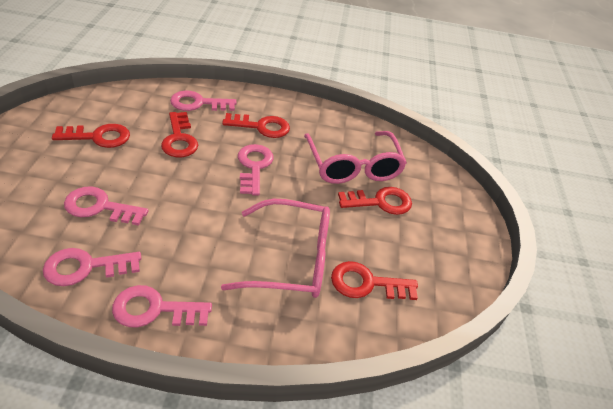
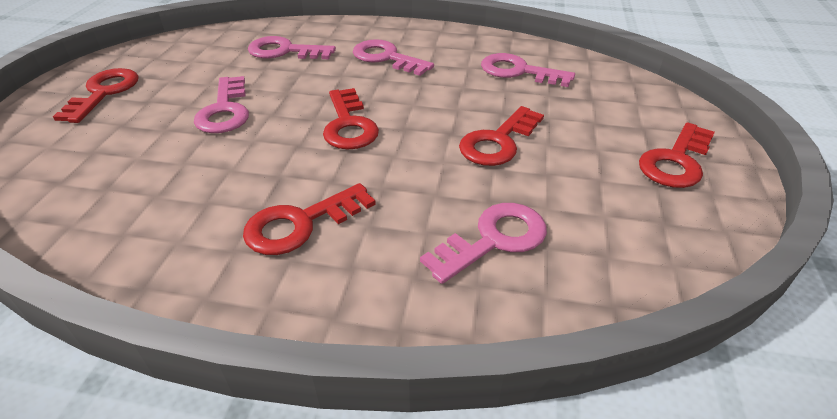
pink glasses: [221,199,330,298] [304,131,407,184] = 2 -> none = 0

